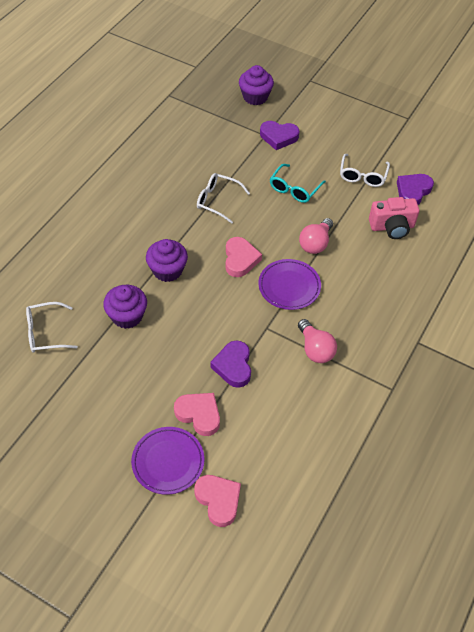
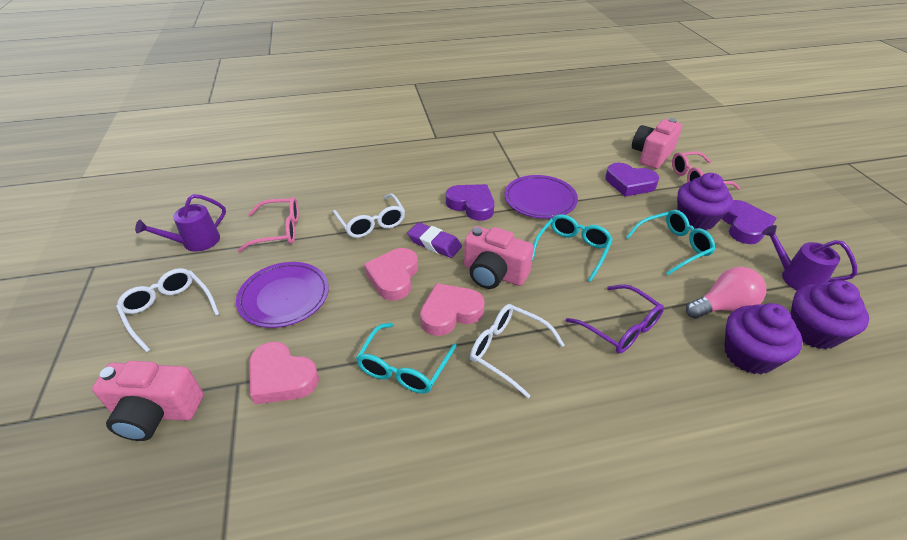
pink camera: [369,197,419,239] = 1 -> [92,361,203,441] [464,226,534,289] [632,118,682,169] = 3
pink glasses: none = 0 -> [237,197,299,252] [672,151,740,190] = 2
pink light bulb: [298,319,337,363] [299,218,333,254] = 2 -> [686,267,766,319] = 1
purple eraser: none = 0 -> [408,222,462,258] = 1
purple glasses: none = 0 -> [566,284,664,353] = 1
purple watering can: none = 0 -> [135,194,226,252] [762,225,857,291] = 2
turquoise glasses: [270,164,326,203] = 1 -> [356,323,457,394] [532,214,613,282] [626,210,715,275] = 3

